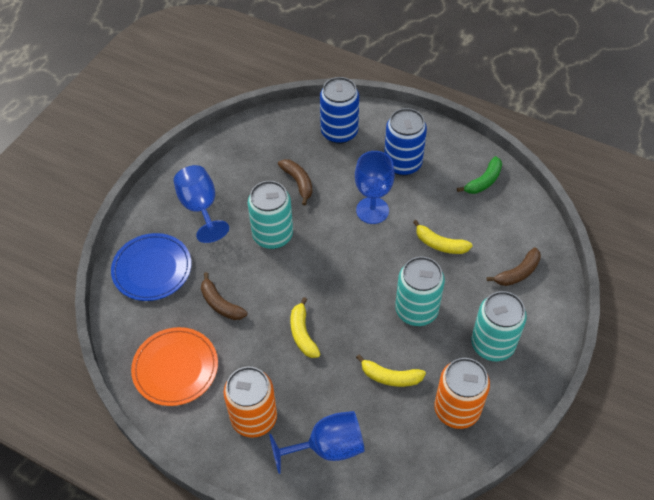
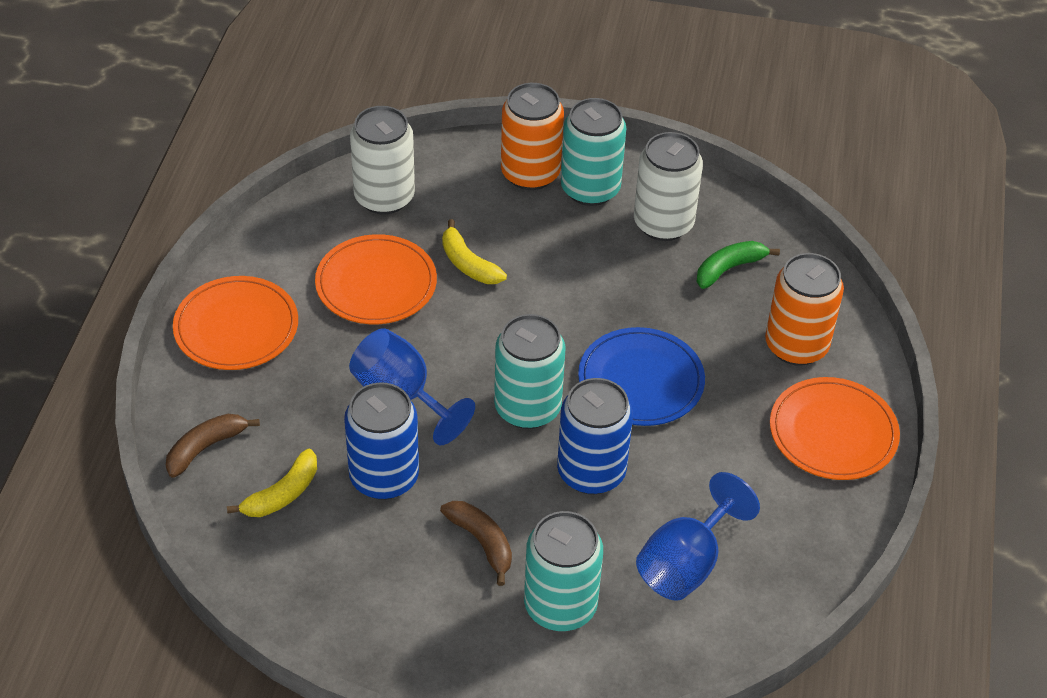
blue goblet: [174,165,229,243] [269,411,365,474] [355,151,395,224] = 3 -> [349,328,475,446] [636,472,760,601] = 2
brown banana: [201,272,247,320] [278,159,312,205] [487,247,541,286] = 3 -> [166,414,260,478] [440,501,512,586] = 2
orange plate: [131,327,218,406] = 1 -> [173,276,298,370] [315,234,437,324] [770,377,900,480] = 3
white can: none = 0 -> [350,106,415,215] [634,132,703,241] = 2
yellow banana: [290,297,320,358] [356,355,426,387] [413,220,472,254] = 3 -> [227,449,317,517] [442,219,507,284] = 2

